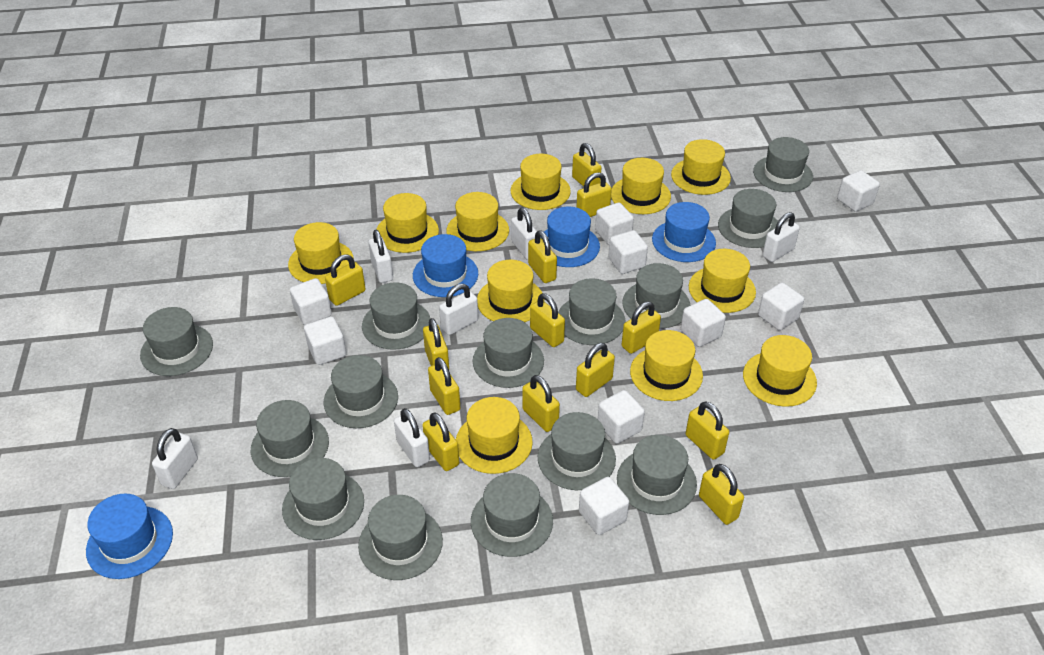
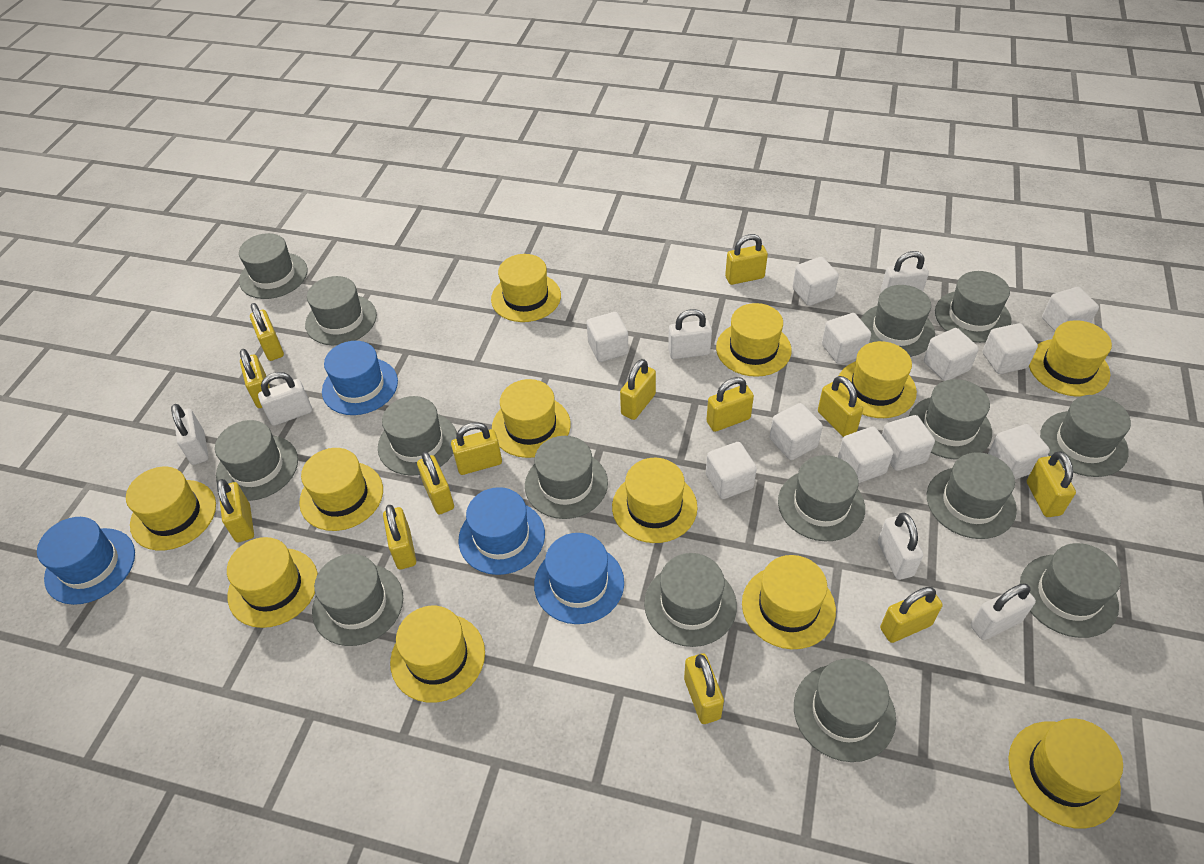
grey hat: [140,307,213,376] [251,400,329,477] [282,458,364,540] [324,355,398,428] [358,495,443,580] [362,282,431,350] [471,473,553,557] [473,318,544,388] [538,412,616,490] [558,278,626,345] [617,435,697,515] [622,263,691,329] [718,189,778,248] [753,137,813,192] = 14 -> [215,420,298,501] [239,233,308,299] [305,276,377,345] [312,554,403,646] [378,396,457,476] [525,436,608,519] [644,553,737,647] [778,455,865,541] [794,658,896,762] [861,285,935,357] [909,379,992,460] [927,452,1017,539] [935,271,1012,343] [1020,543,1121,638] [1040,395,1131,477] = 15
white cube: [290,278,332,325] [304,316,346,365] [579,477,629,535] [595,203,634,245] [598,390,645,444] [609,230,648,274] [681,299,726,347] [758,282,804,330] [837,170,880,212] = 9 -> [587,312,628,362] [706,442,757,499] [770,403,823,460] [792,257,839,306] [822,313,871,364] [838,427,893,483] [882,415,935,471] [924,328,979,381] [982,323,1038,374] [988,424,1050,480] [1042,287,1099,331] = 11
yellow hat: [288,222,354,284] [376,193,439,253] [447,192,509,251] [456,397,533,474] [477,260,544,322] [511,154,571,210] [611,158,671,214] [630,330,703,401] [671,139,731,195] [689,249,756,313] [743,335,817,407] = 11 -> [126,467,216,551] [227,537,318,628] [299,448,383,531] [390,606,485,703] [491,254,561,322] [492,379,571,458] [612,458,698,543] [716,303,792,377] [742,555,836,649] [839,341,917,418] [1008,719,1123,828] [1029,320,1112,397] = 12

